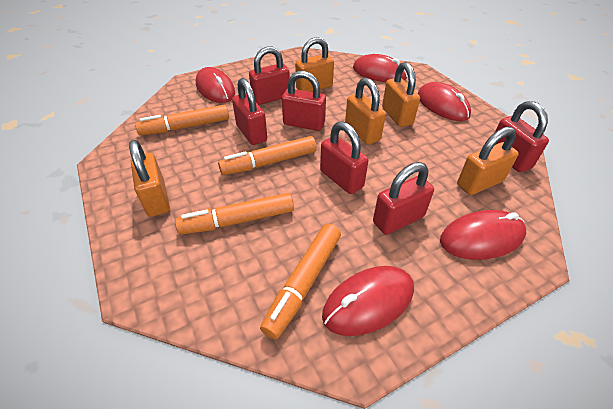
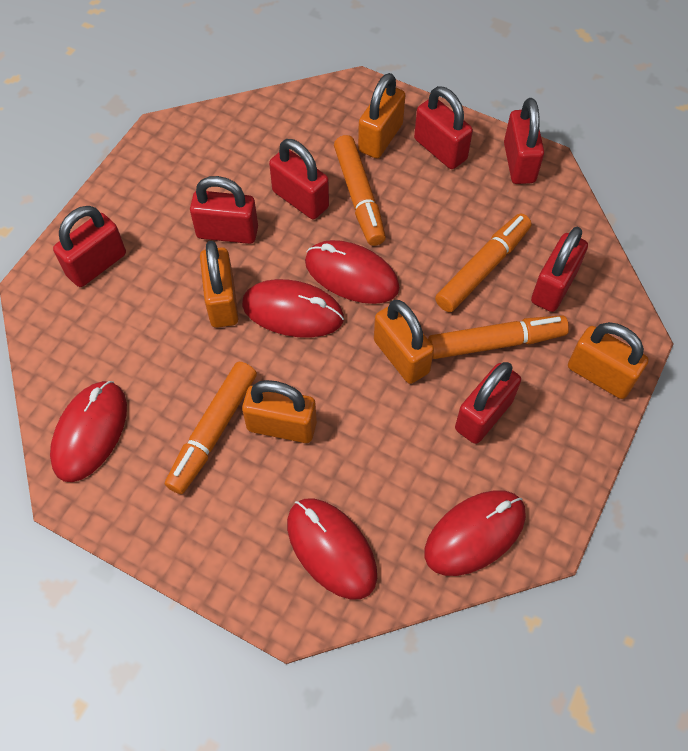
red padlock: [232,78,267,145] [249,46,290,105] [282,71,326,131] [320,121,368,194] [373,162,434,235] [495,101,549,172] = 6 -> [53,206,126,287] [190,176,258,244] [269,139,329,219] [414,86,473,169] [455,362,521,444] [504,98,544,184] [531,227,588,312] = 7

